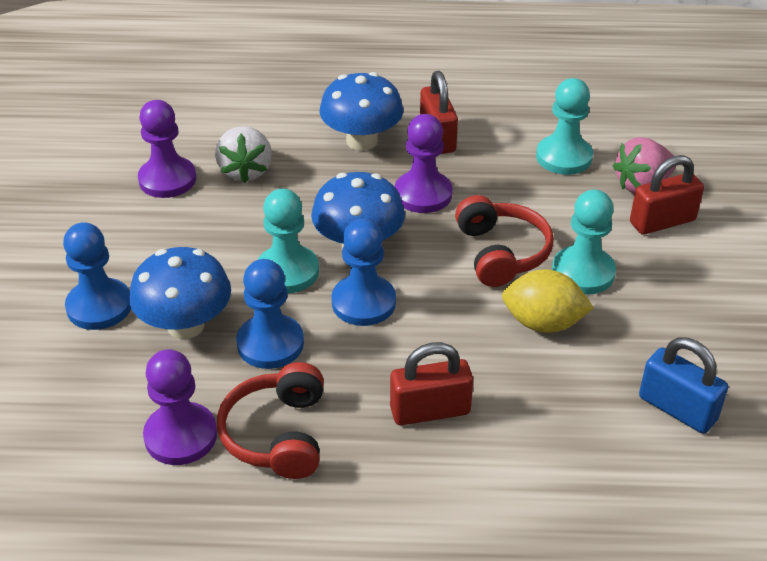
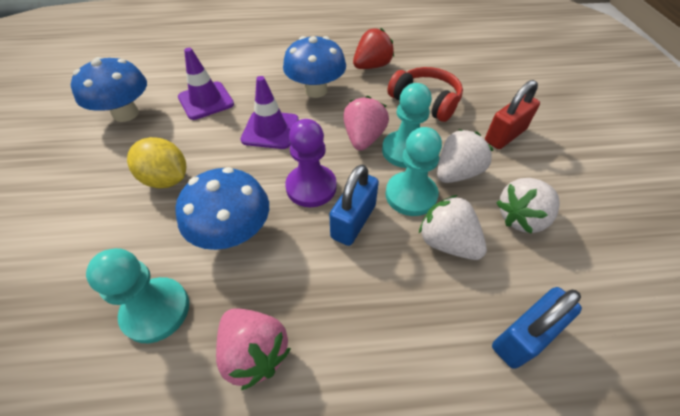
blue padlock: [639,338,728,434] = 1 -> [329,164,379,246] [492,287,582,369] = 2
blue pawn: [63,222,131,330] [236,259,304,369] [331,219,396,326] = 3 -> none = 0
pink strawberry: [613,137,676,194] = 1 -> [216,309,291,390] [343,96,389,151] = 2
purple pawn: [138,100,196,198] [143,349,217,465] [395,114,452,213] = 3 -> [285,119,337,207] = 1
purple traffic cone: none = 0 -> [178,48,234,120] [241,76,299,149] = 2
red headphones: [217,362,324,479] [455,195,554,287] = 2 -> [387,67,463,122] = 1
red padlock: [390,342,473,425] [420,71,458,154] [630,155,704,235] = 3 -> [485,80,540,149] = 1
red strawberry: none = 0 -> [353,28,394,69] = 1
white strawberry: [215,126,272,183] = 1 -> [419,195,487,260] [437,129,493,183] [496,178,560,234] = 3

